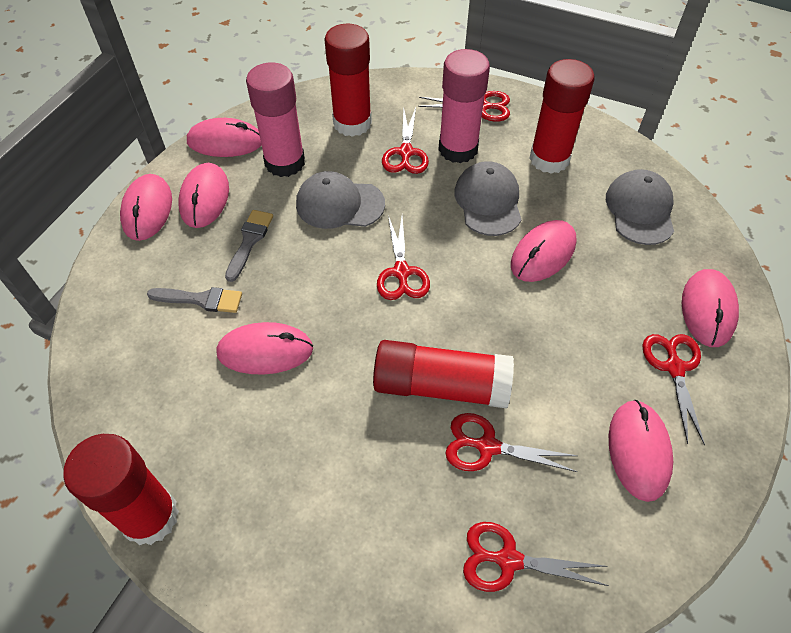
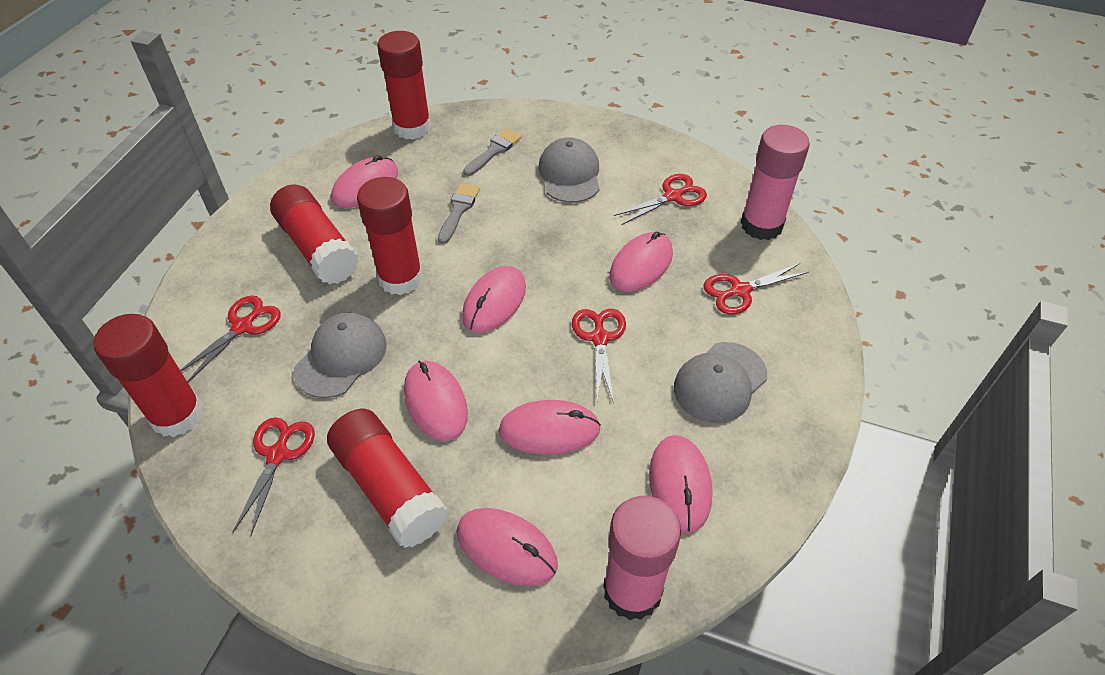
red glue stick: [63,434,179,545] [324,23,372,137] [373,340,514,408] [529,59,594,174] = 4 -> [94,314,204,437] [270,185,359,285] [327,409,448,548] [357,177,423,295] [377,31,431,140] = 5
red scissors: [377,215,430,300] [382,108,429,174] [418,91,510,122] [446,413,578,472] [463,522,608,592] [642,334,705,445] = 6 -> [180,295,281,382] [232,417,315,536] [572,309,626,403] [614,174,707,225] [703,263,809,314] = 5

